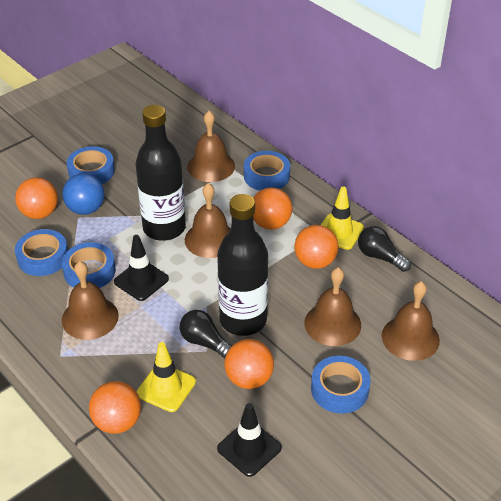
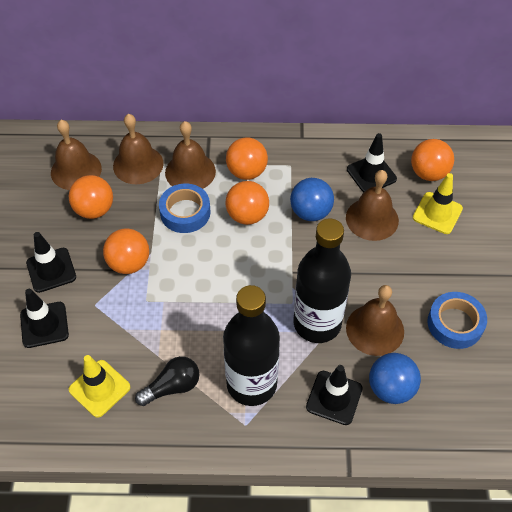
black light bulb: [180,310,232,358] [358,226,411,272] = 2 -> [135,356,199,406] = 1
black traffic cone: [114,235,169,301] [217,403,282,477] = 2 -> [20,289,69,348] [26,232,76,293] [306,365,363,425] [347,133,397,193] = 4
blue ball: [62,173,105,215] = 1 -> [290,178,334,221] [369,353,421,404] = 2
blue tape: [15,229,68,276] [62,242,116,288] [67,146,115,184] [244,151,290,191] [311,356,371,414] = 5 -> [159,183,211,233] [427,292,487,349] = 2

